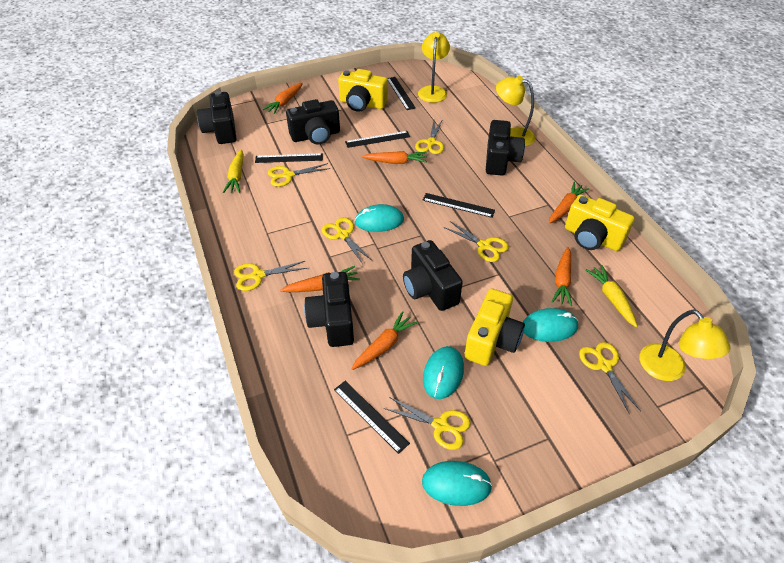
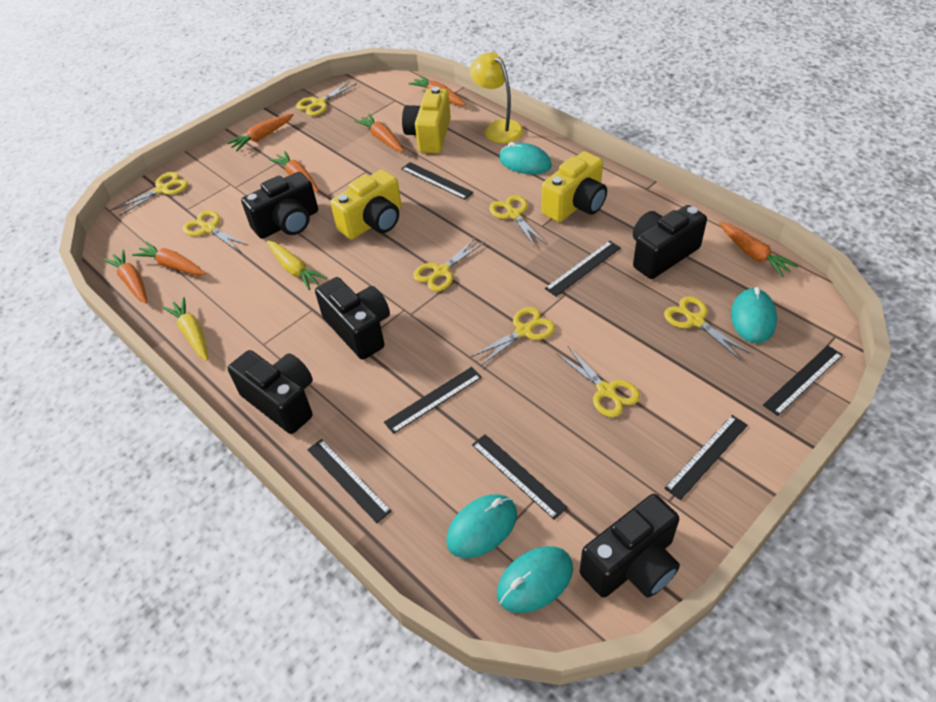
black ruler: [255,153,323,163] [334,381,410,454] [345,131,410,148] [387,77,416,110] [423,193,495,218] = 5 -> [307,439,392,523] [384,367,482,434] [401,162,474,200] [472,434,568,520] [545,241,621,296] [664,415,748,500] [763,345,843,416] = 7
orange carrot: [262,83,303,114] [280,266,360,292] [352,311,418,370] [362,151,427,164] [549,182,590,224] [552,247,572,306] = 6 -> [103,249,147,304] [132,241,206,275] [226,114,294,151] [269,151,319,192] [354,113,404,152] [408,75,466,105] [719,222,798,277] = 7
yellow lamp: [418,32,450,103] [496,76,536,146] [639,310,730,381] = 3 -> [470,52,524,143] = 1
yellow scissors: [234,261,307,291] [268,163,330,187] [322,217,372,264] [384,397,471,450] [415,119,444,154] [443,221,509,262] [579,342,641,415] = 7 -> [113,172,188,216] [183,210,249,252] [296,81,357,116] [413,237,485,292] [471,307,555,366] [489,195,546,247] [557,346,640,417] [664,296,751,360] = 8

